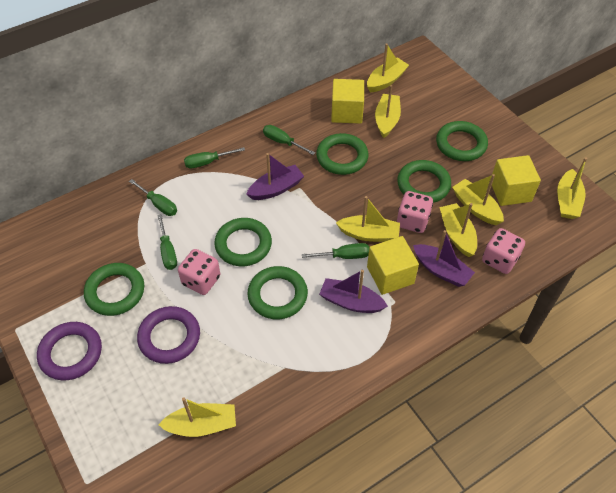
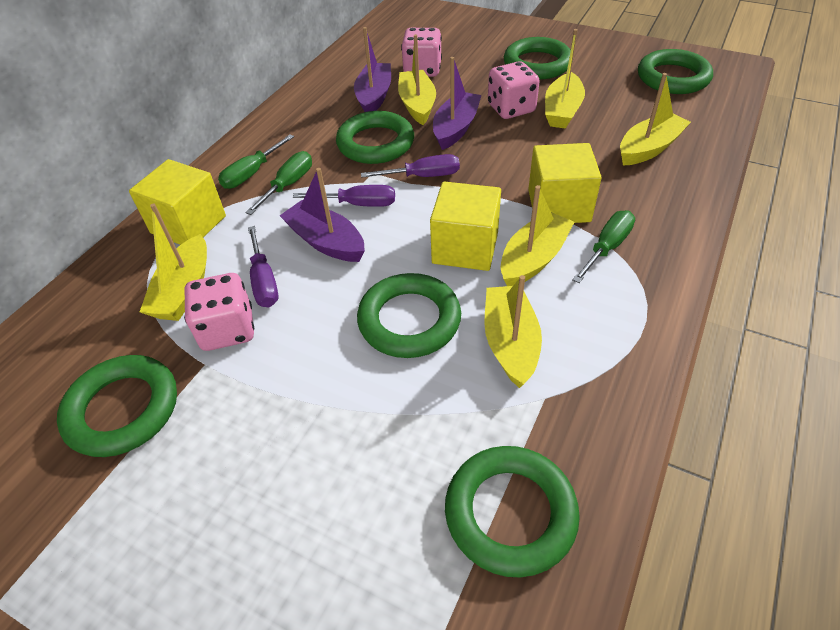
green screwdriver: [129,179,177,216] [157,214,177,270] [184,147,245,168] [263,125,315,155] [302,243,369,259] = 5 -> [218,134,294,189] [245,151,312,215] [572,210,635,283] = 3
purple ring: [37,322,102,381] [137,306,200,364] = 2 -> none = 0
purple screwdriver: none = 0 -> [248,226,279,307] [293,185,395,207] [361,154,460,178] = 3
yellow boat: [158,397,236,437] [336,196,400,242] [367,43,409,92] [375,85,401,138] [439,203,477,257] [452,174,504,225] [557,157,587,219] = 7 -> [140,203,207,321] [398,34,436,125] [484,275,542,388] [501,185,574,286] [545,29,585,129] [620,73,691,166] = 6

